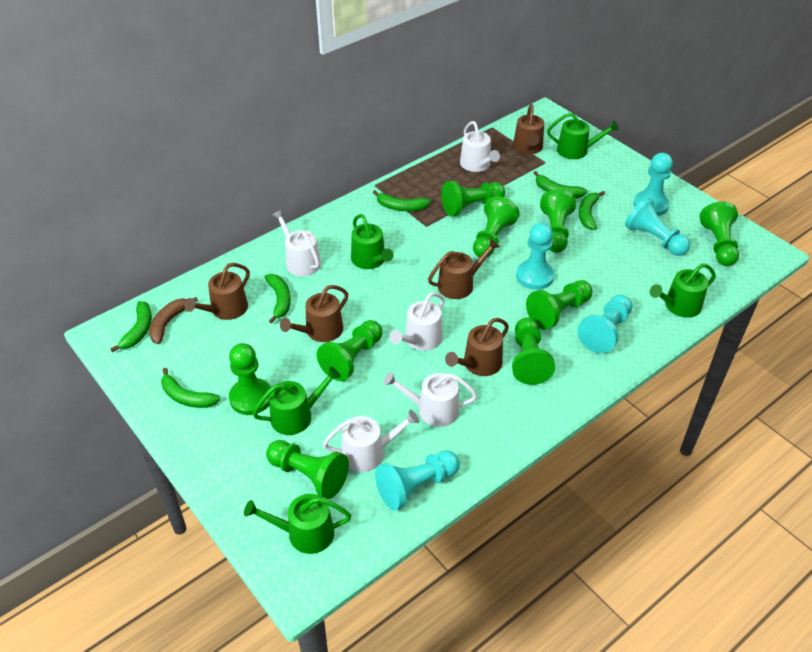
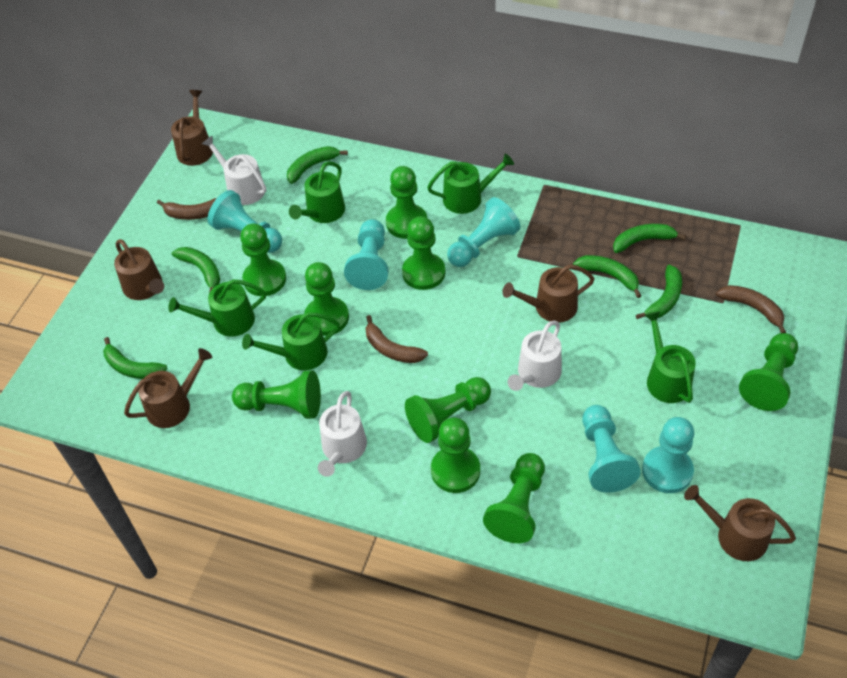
brown banana: [149,297,198,344] = 1 -> [157,198,217,220] [366,315,428,363] [716,285,786,333] = 3
white watering can: [272,209,321,276] [323,410,419,472] [383,372,477,427] [389,292,445,351] [460,121,500,172] = 5 -> [202,136,266,205] [318,391,367,477] [508,321,562,391] = 3

